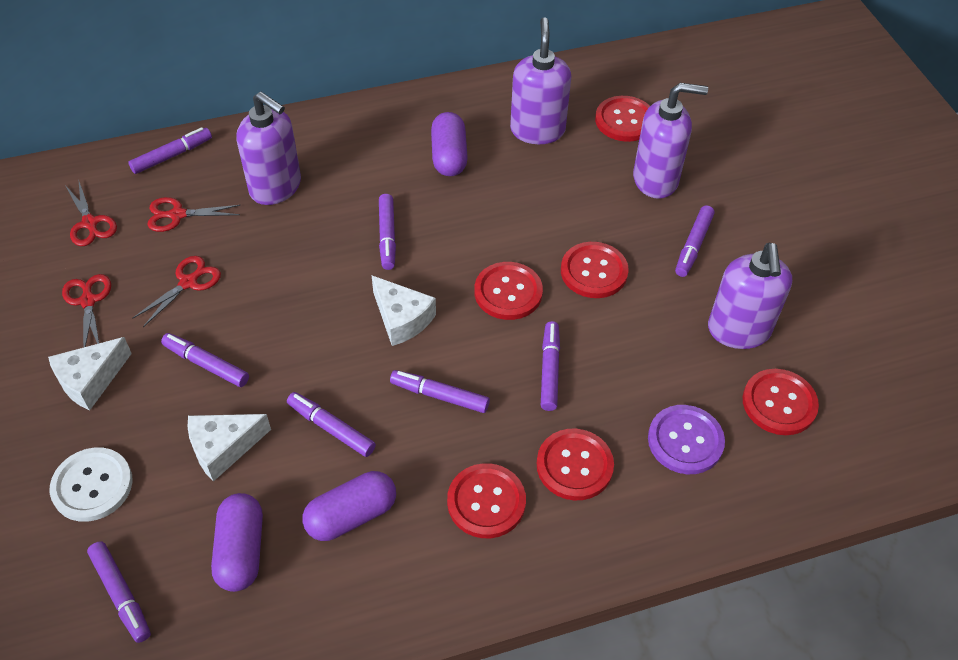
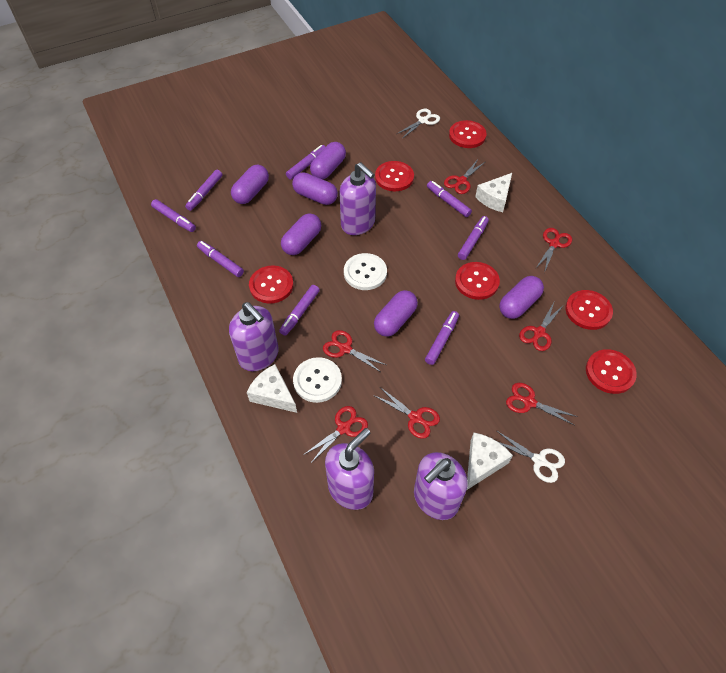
purple button: [648,405,725,474] = 1 -> none = 0
purple capsule: [211,493,263,592] [302,471,396,541] [431,112,468,176] = 3 -> [231,165,269,204] [281,213,321,255] [292,172,338,205] [310,142,346,179] [374,290,418,336] [499,276,544,319] = 6
red scissors: [62,274,111,348] [65,179,117,246] [132,256,221,327] [147,197,240,232] = 4 -> [303,406,368,464] [323,330,386,373] [373,387,440,439] [444,159,485,194] [506,383,578,426] [519,303,564,351] [536,228,572,273] = 7
white button: [50,447,133,522] = 1 -> [293,357,342,403] [344,253,387,290] = 2
white scissors: none = 0 -> [397,109,440,139] [497,431,565,483] = 2

